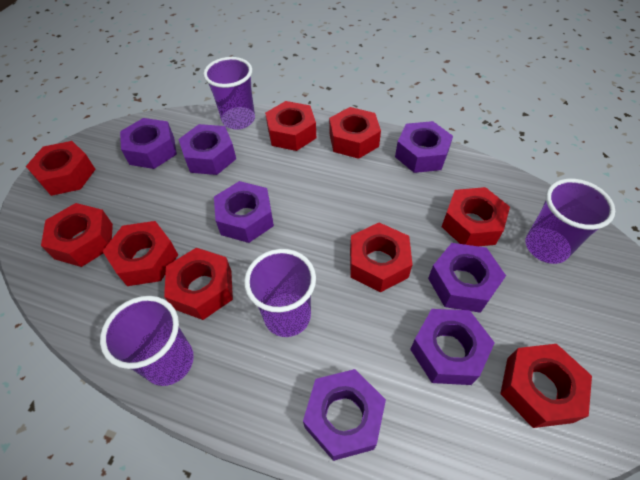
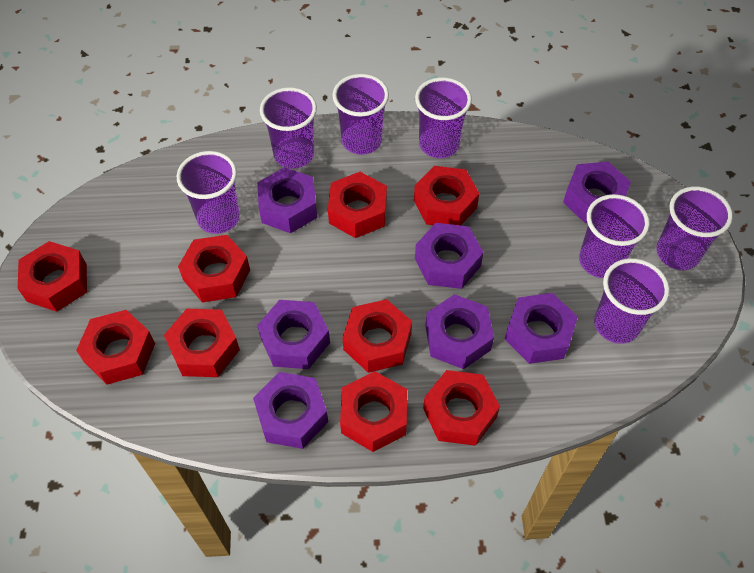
purple cup: [100,296,194,386] [203,57,255,130] [244,249,316,337] [525,179,615,264] = 4 -> [177,151,240,234] [260,87,317,169] [333,74,389,155] [415,77,472,158] [579,194,650,278] [594,258,670,344] [656,186,733,270] = 7

